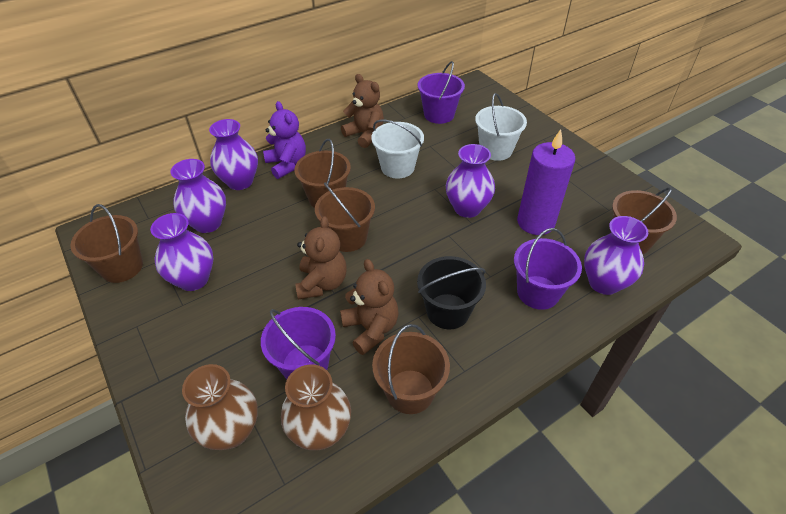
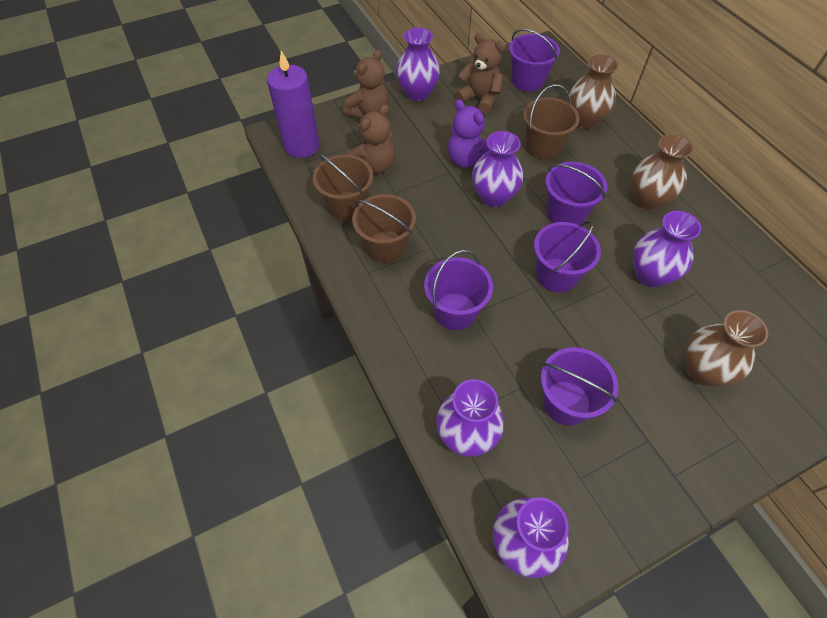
black bucket: [417,256,486,329] = 1 -> none = 0
brown bucket: [70,204,143,283] [295,139,351,208] [315,183,375,252] [372,324,450,414] [612,187,677,254] = 5 -> [313,153,373,221] [352,194,416,263] [523,84,580,160] = 3
brown vase: [182,364,258,450] [281,364,351,450] = 2 -> [568,54,618,129] [632,134,694,210] [685,310,768,386] = 3
purple bucket: [261,307,336,379] [418,61,465,124] [514,228,582,310] = 3 -> [424,250,493,330] [509,29,560,92] [534,221,601,293] [541,347,619,425] [545,162,607,225] = 5
white bucket: [371,120,424,178] [475,93,527,161] = 2 -> none = 0

